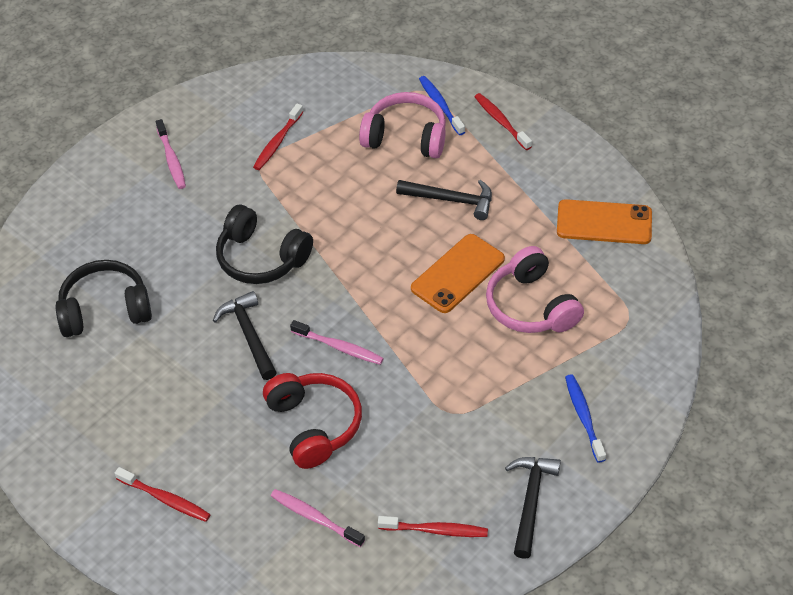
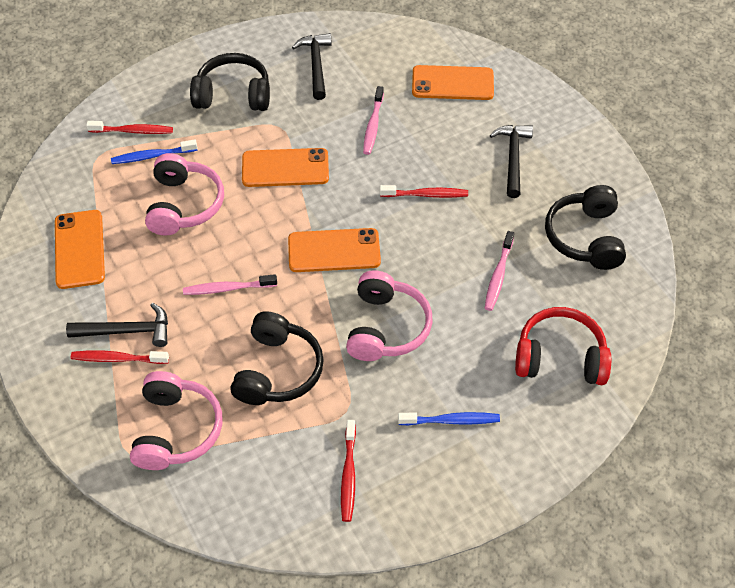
black headphones: [55,260,152,337] [216,205,313,284] = 2 -> [190,53,270,111] [231,311,324,405] [545,185,626,270] = 3
orange phone: [411,234,505,313] [557,199,652,244] = 2 -> [55,210,105,289] [242,148,329,187] [288,228,381,272] [412,65,494,100] = 4
pink headphones: [359,92,446,158] [486,246,584,333] = 2 -> [130,371,222,470] [145,153,224,236] [346,270,432,361] = 3

